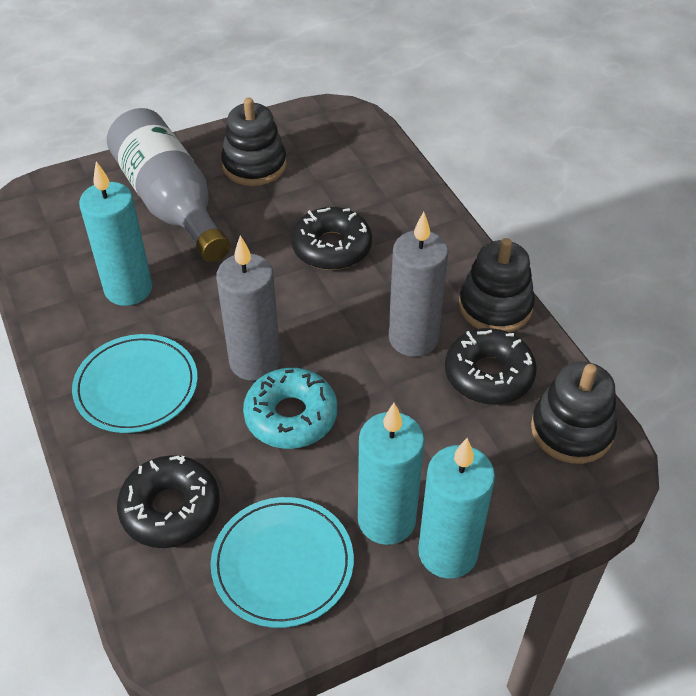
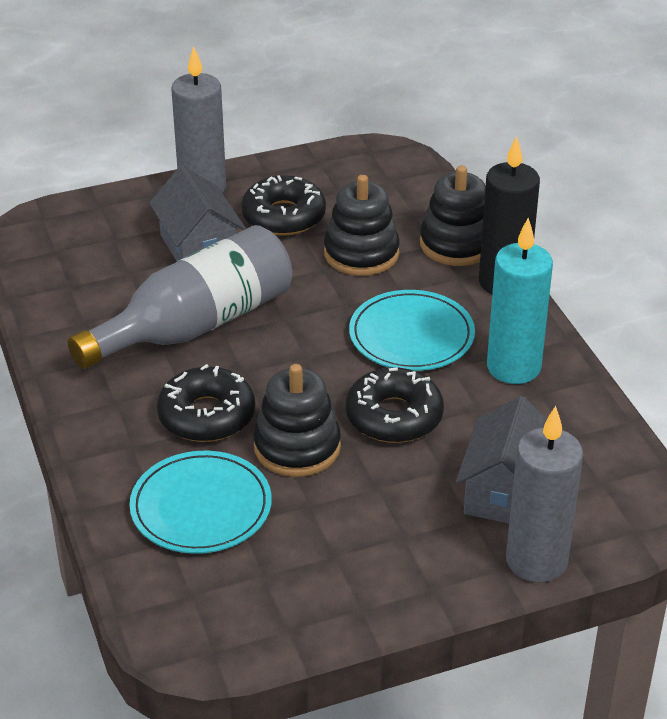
black candle: none = 0 -> [479,136,540,294] = 1
grey house: none = 0 -> [149,165,246,261] [456,396,547,524] = 2
turquoise candle: [79,161,152,306] [358,403,425,545] [418,438,495,579] = 3 -> [487,218,553,384] = 1
turquoise donut: [243,368,337,449] = 1 -> none = 0

